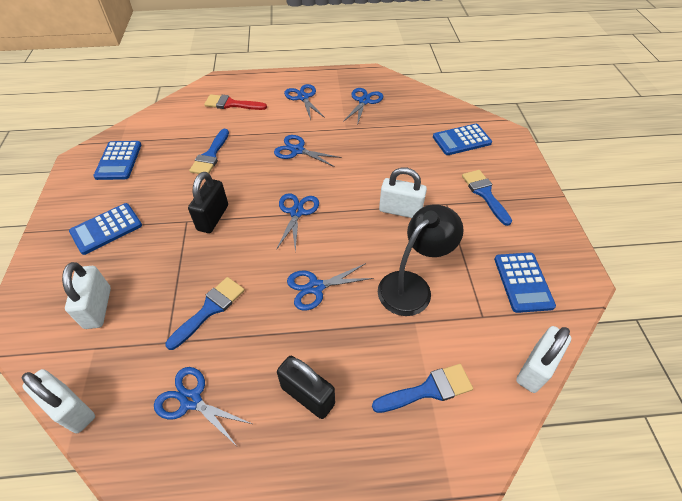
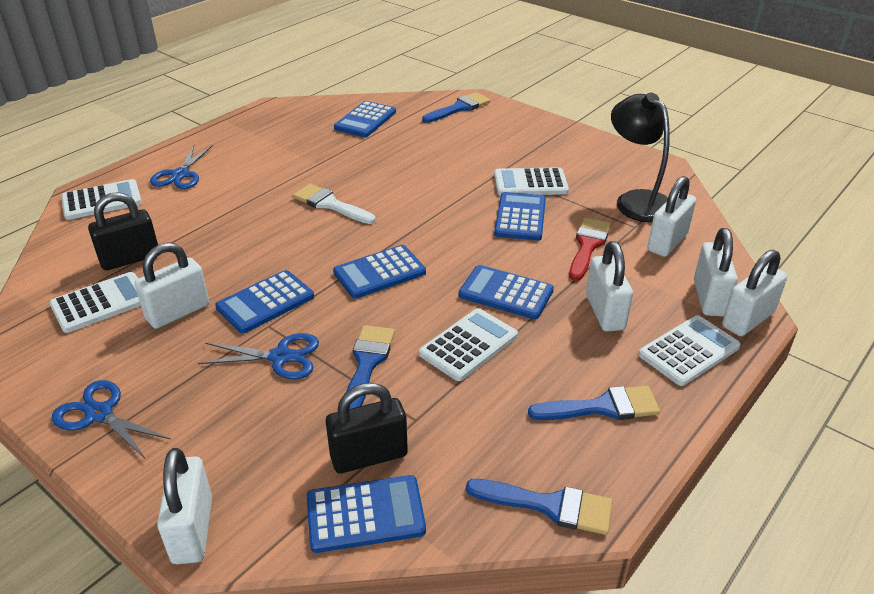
blue calculator: [69,203,142,255] [93,141,141,180] [433,124,492,155] [494,253,556,313] = 4 -> [215,270,314,333] [307,475,426,553] [333,245,426,299] [334,101,396,137] [459,265,554,319] [494,192,546,241] = 6
blue scissors: [154,367,252,445] [274,135,342,167] [276,193,319,252] [284,84,325,120] [287,263,373,311] [343,88,383,126] = 6 -> [52,380,171,458] [150,145,213,189] [198,333,319,379] = 3
white brush: none = 0 -> [293,184,376,224] = 1
white calculator: none = 0 -> [49,272,141,333] [61,179,142,220] [419,308,518,381] [494,167,569,196] [639,315,741,386] = 5
white padlock: [22,369,95,433] [62,262,111,329] [379,167,427,218] [516,326,571,393] = 4 -> [135,242,209,329] [157,448,212,564] [586,241,633,332] [647,176,696,257] [694,228,738,316] [722,250,787,336] = 6

